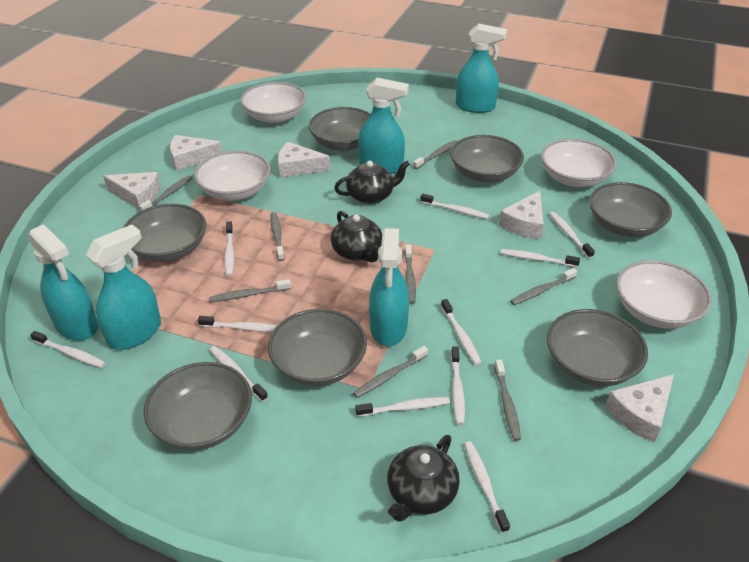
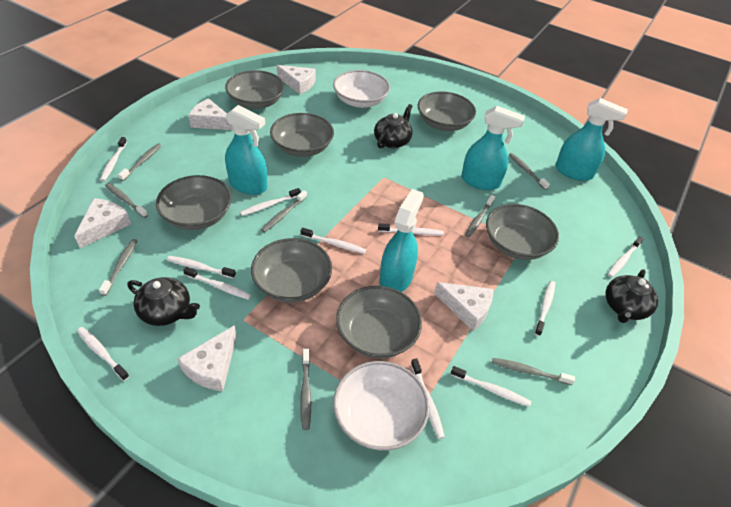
turquoise spray bottle: [28,224,98,341] [86,225,161,350] [358,78,409,174] [369,228,409,346] [456,24,507,113] = 5 -> [225,105,267,195] [380,189,424,292] [461,106,525,190] [555,98,628,181] = 4
white bowl: [194,151,271,201] [241,82,306,123] [541,139,617,187] [616,260,712,329] = 4 -> [333,70,390,108] [333,361,430,450] = 2

